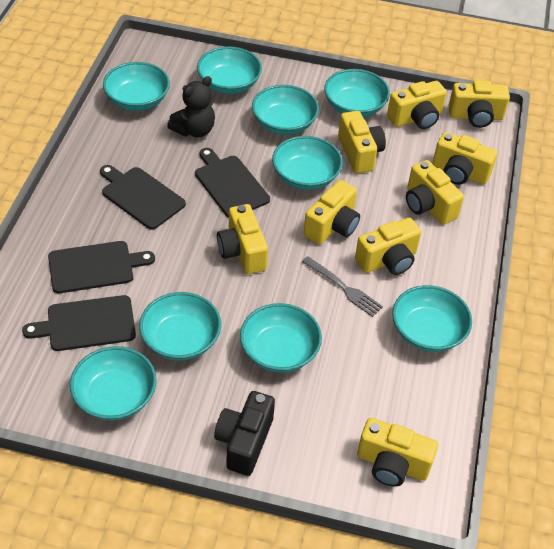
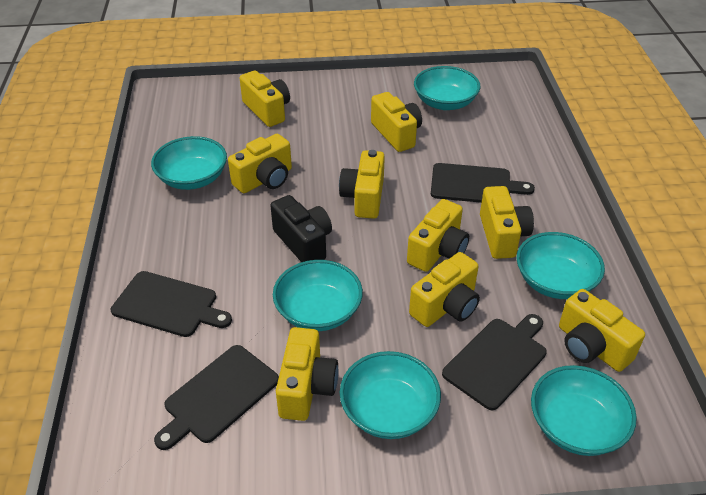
black teddy bear: [167,76,215,137] = 1 -> none = 0
grey fork: [302,256,383,317] = 1 -> none = 0
turquoise bowl: [70,346,157,421] [103,62,170,111] [139,292,221,361] [197,47,262,94] [240,303,322,373] [252,85,319,135] [272,136,343,190] [324,69,390,117] [392,285,472,352] = 9 -> [151,136,227,190] [273,260,363,331] [340,351,441,439] [414,66,480,110] [517,232,605,299] [531,365,637,456] = 6

